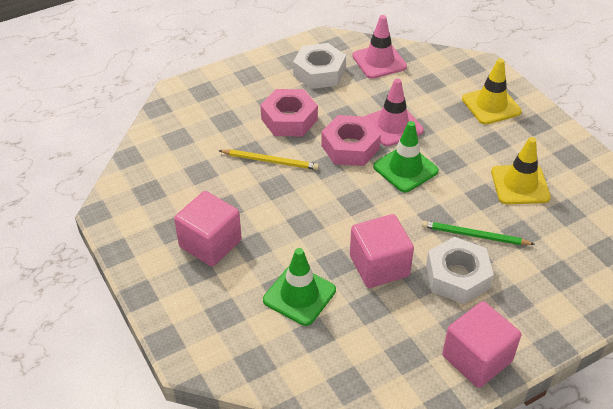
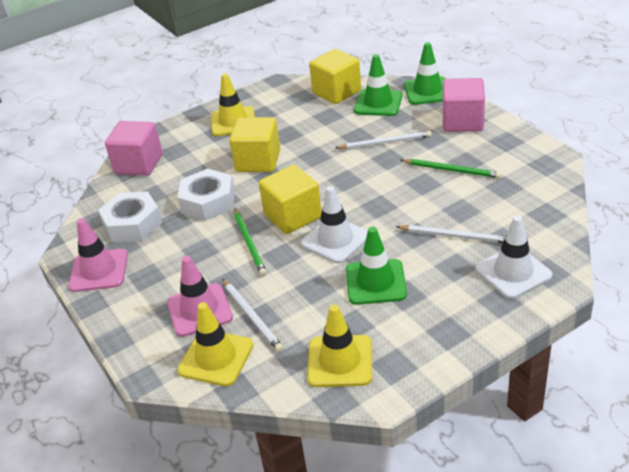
green pencil: [422,221,535,245] = 1 -> [234,208,267,276] [400,159,501,178] = 2
green traffic cone: [263,248,336,326] [373,121,439,193] = 2 -> [346,227,407,305] [354,54,402,116] [404,42,446,105] = 3
pink cube: [174,191,242,267] [350,214,414,288] [442,301,521,388] = 3 -> [105,121,163,176] [443,78,485,132] = 2
pink nut: [261,89,318,136] [321,115,381,166] = 2 -> none = 0
white pencil: none = 0 -> [222,279,283,352] [335,131,432,149] [396,225,505,243] = 3
white traffic cone: none = 0 -> [301,186,368,264] [475,216,553,299] = 2
yellow cube: none = 0 -> [229,117,280,172] [259,165,322,234] [309,49,361,104] = 3
yellow pencil: [218,149,319,170] = 1 -> none = 0
yellow traffic cone: [462,58,522,125] [491,137,551,204] = 2 -> [177,302,253,386] [211,73,255,136] [307,304,372,387] = 3

